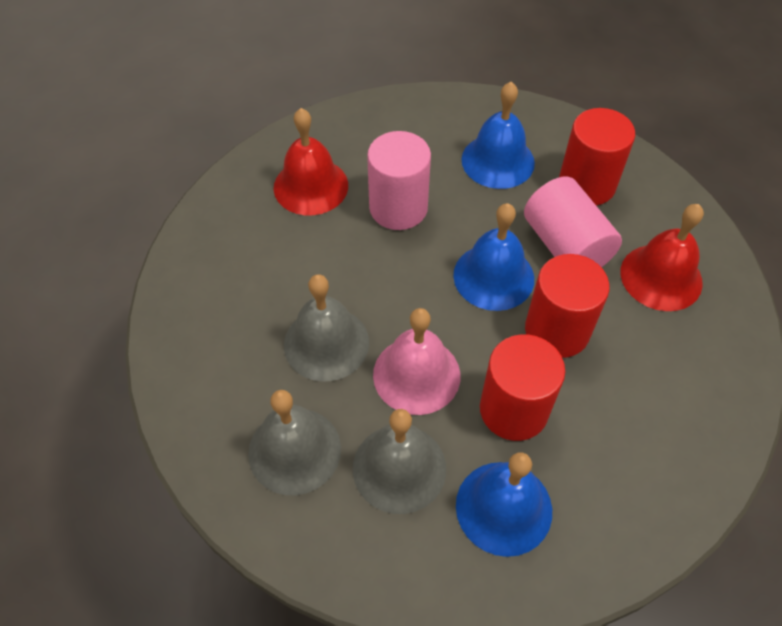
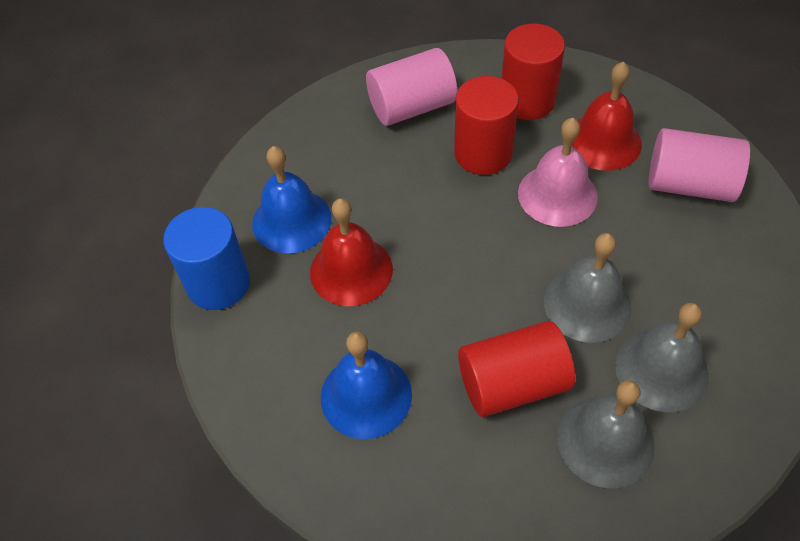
blue bell: [453,203,534,311] [456,452,552,557] [461,82,535,189] = 3 -> [252,146,331,253] [321,332,412,439] = 2
blue cylinder: none = 0 -> [163,207,250,310] = 1

